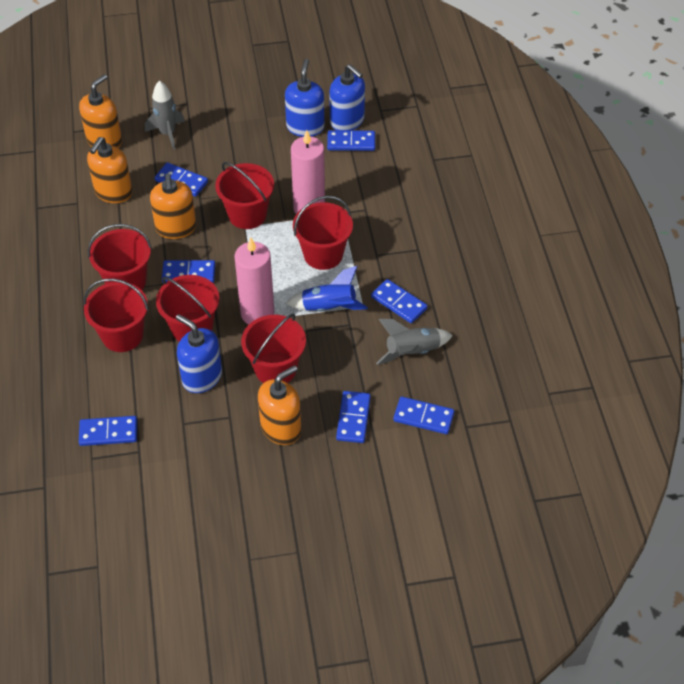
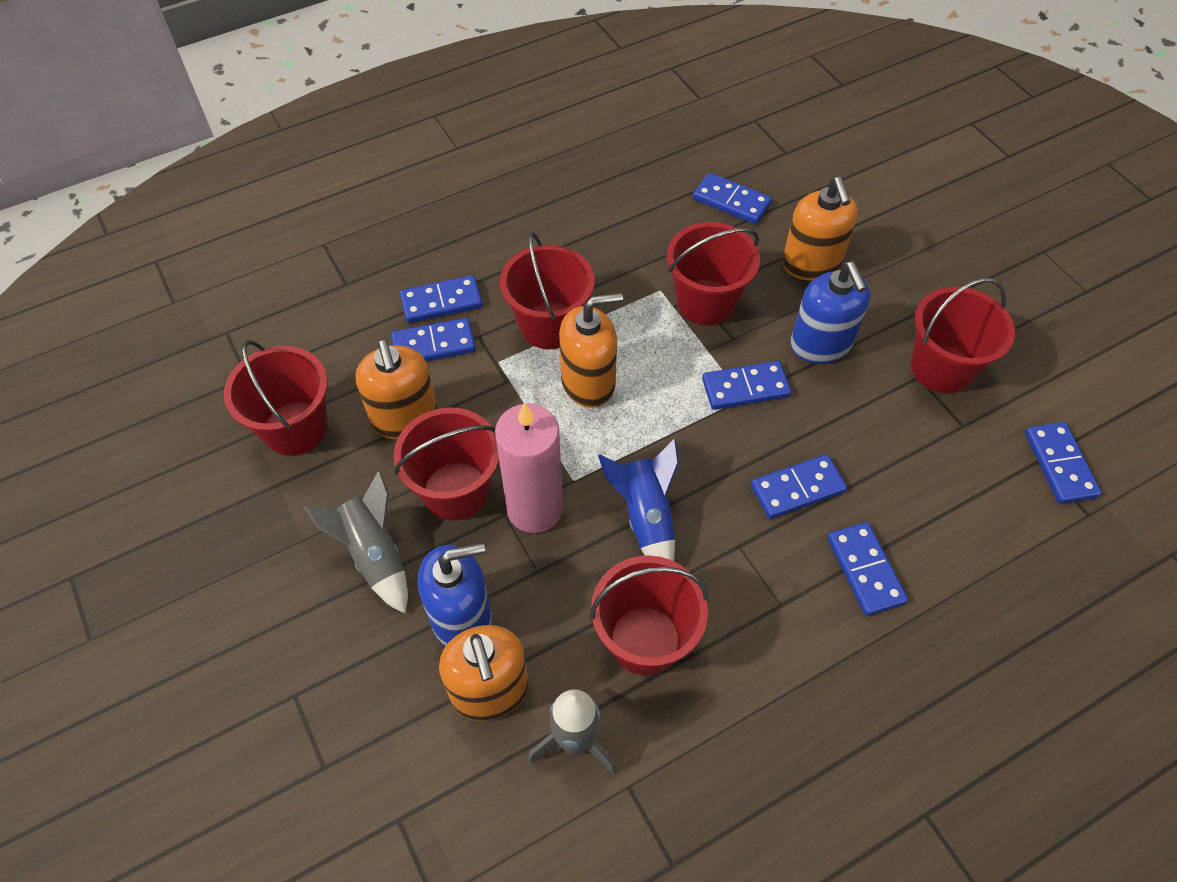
blue soap dispenser: [176,314,222,393] [285,59,325,137] [329,64,365,131] = 3 -> [418,542,492,646] [791,262,870,364] = 2
pink candle: [234,238,274,324] [291,130,325,214] = 2 -> [495,403,563,533] = 1

